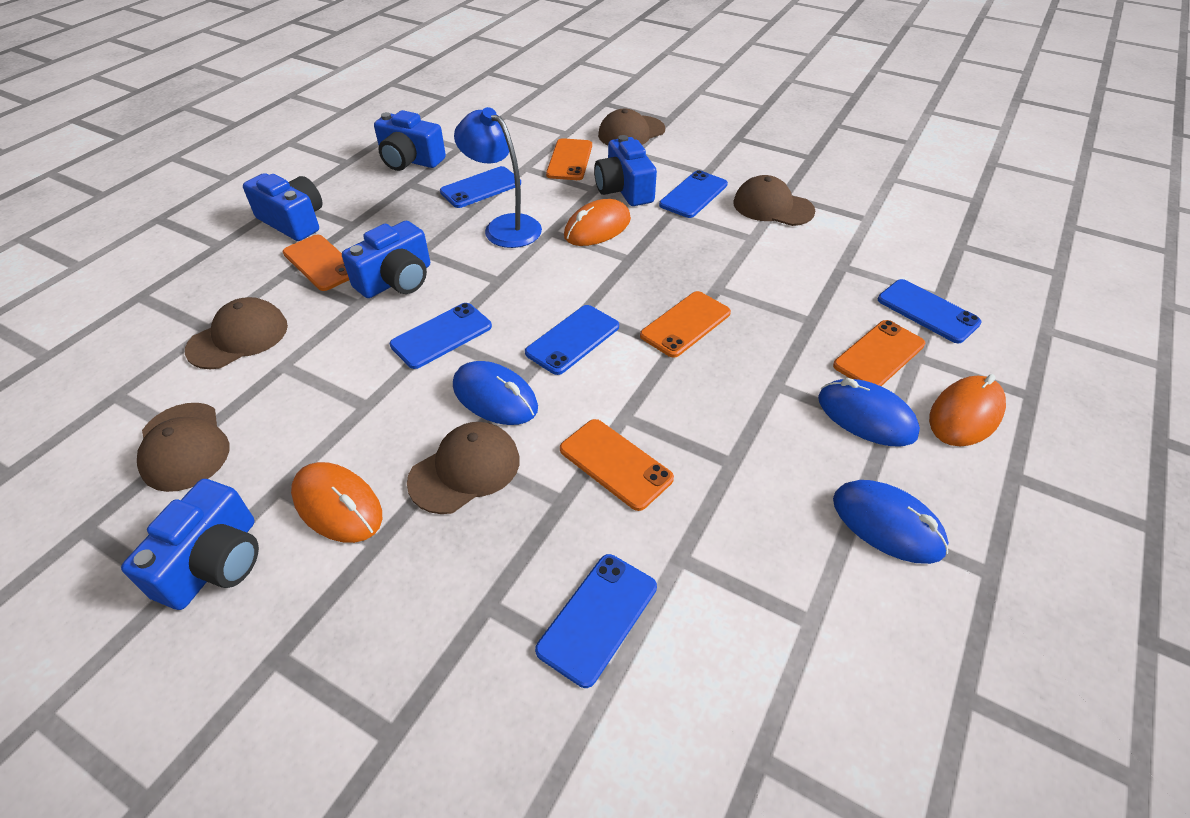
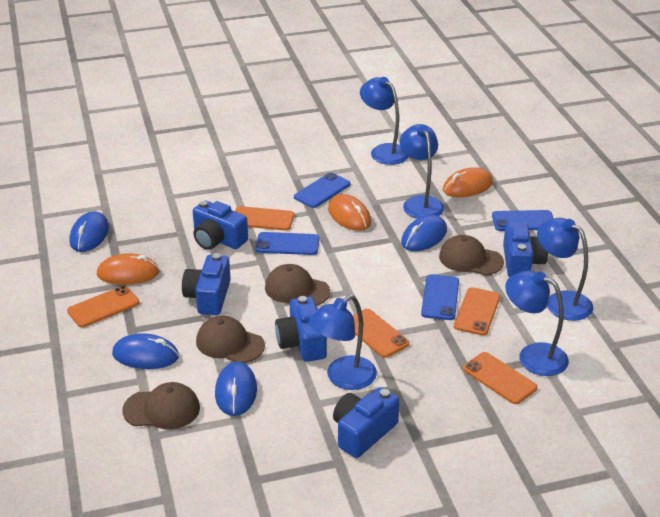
blue lamp: [454,107,542,248] = 1 -> [309,295,377,390] [360,77,409,165] [400,124,444,219] [505,270,569,376] [537,218,593,321] = 5
blue mouse: [453,361,538,425] [818,378,920,446] [833,480,949,564] = 3 -> [69,211,109,252] [112,333,179,369] [215,362,257,416] [401,215,447,251] = 4
blue phone: [390,303,492,369] [440,166,521,208] [525,305,619,375] [535,554,657,688] [659,170,728,218] [878,279,981,344] = 6 -> [256,232,320,255] [294,172,350,208] [421,274,459,320] [492,210,554,231] = 4
brown cap: [137,403,229,492] [185,297,288,369] [407,422,520,514] [598,109,665,145] [733,175,815,226] = 5 -> [122,382,200,430] [196,316,265,363] [265,264,330,306] [439,235,504,275] = 4

